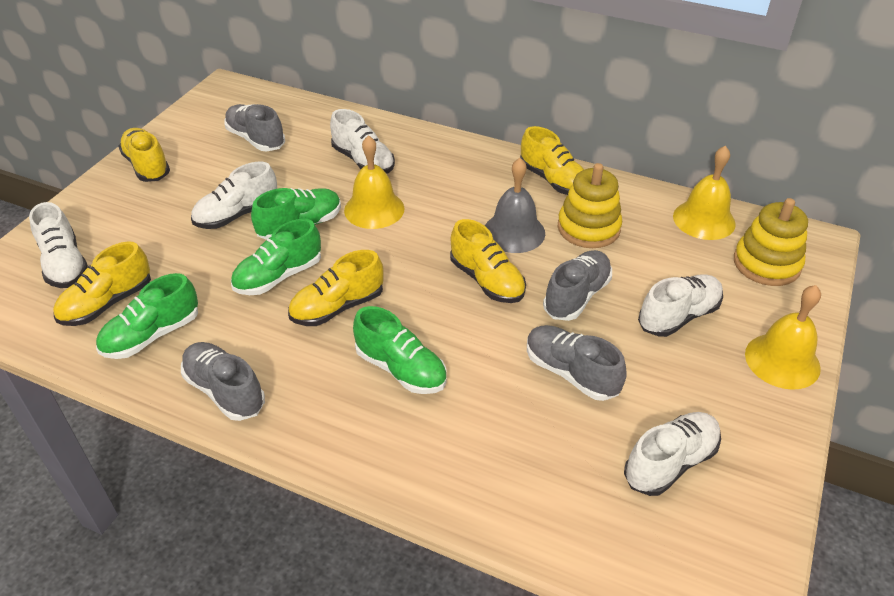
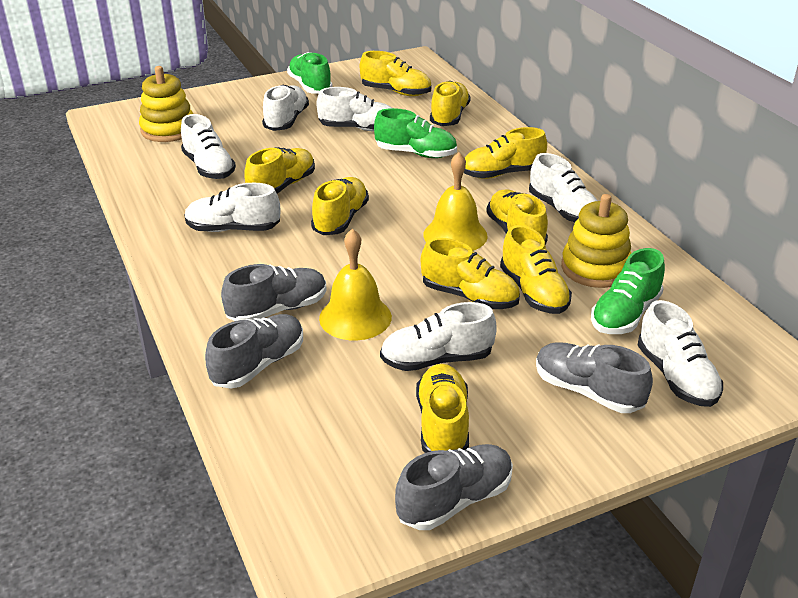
green shoe: [96,273,198,359] [231,219,321,295] [251,188,341,240] [353,306,447,394] = 4 -> [287,52,333,94] [374,108,457,158] [591,248,665,334] = 3
grey bell: [485,158,545,253] = 1 -> none = 0
white shoe: [29,202,88,288] [191,162,277,229] [330,109,395,174] [624,412,721,496] [638,274,723,337] = 5 -> [181,114,236,179] [184,183,280,232] [262,85,309,131] [317,87,392,131] [380,302,497,371] [529,153,597,223] [637,300,723,407] = 7
yellow bell: [344,135,404,229] [673,145,736,240] [745,285,821,390] = 3 -> [319,228,392,340] [423,152,488,251] = 2
yellow shoe: [53,241,151,326] [118,128,170,182] [288,250,384,326] [450,219,526,303] [520,126,584,195] = 5 -> [244,147,315,193] [311,177,369,235] [360,51,431,96] [416,364,469,453] [421,238,520,309] [430,81,471,126] [464,127,547,179] [486,190,548,245] [500,225,572,314] = 9

